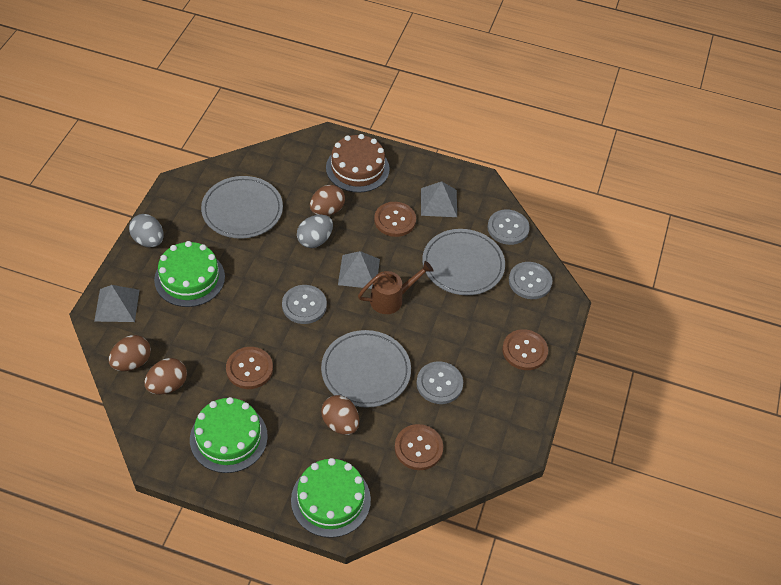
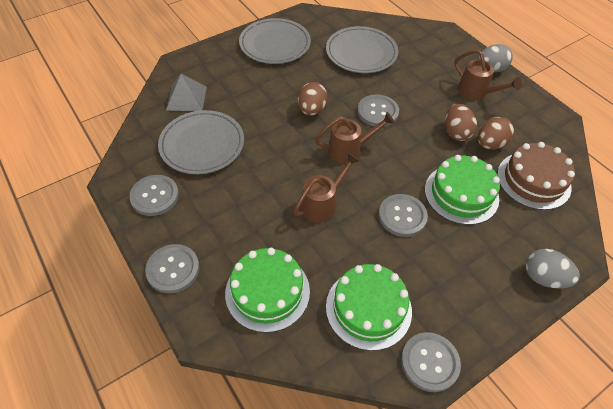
brown button: [226,347,273,389] [374,202,416,237] [395,424,443,470] [502,329,548,370] = 4 -> none = 0
brown egg: [109,335,151,371] [144,358,187,395] [310,185,345,216] [321,395,359,435] = 4 -> [298,82,328,116] [445,104,477,141] [478,117,514,150] = 3
brown watering can: [358,261,433,314] = 1 -> [293,153,360,223] [315,112,395,163] [455,50,522,100] = 3
grey button: [282,285,327,324] [416,361,463,404] [487,210,530,245] [509,262,552,299] = 4 -> [129,175,179,216] [145,244,199,293] [357,94,399,127] [378,194,428,237] [401,332,461,392] = 5
grey pyramid: [94,285,140,322] [338,251,380,289] [421,181,457,217] = 3 -> [166,74,207,111] = 1

